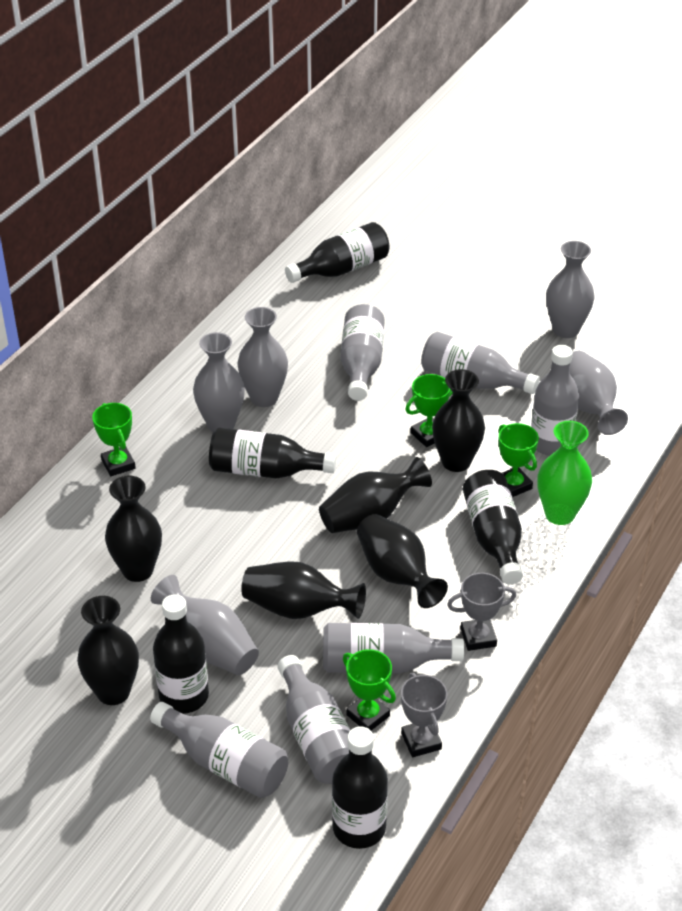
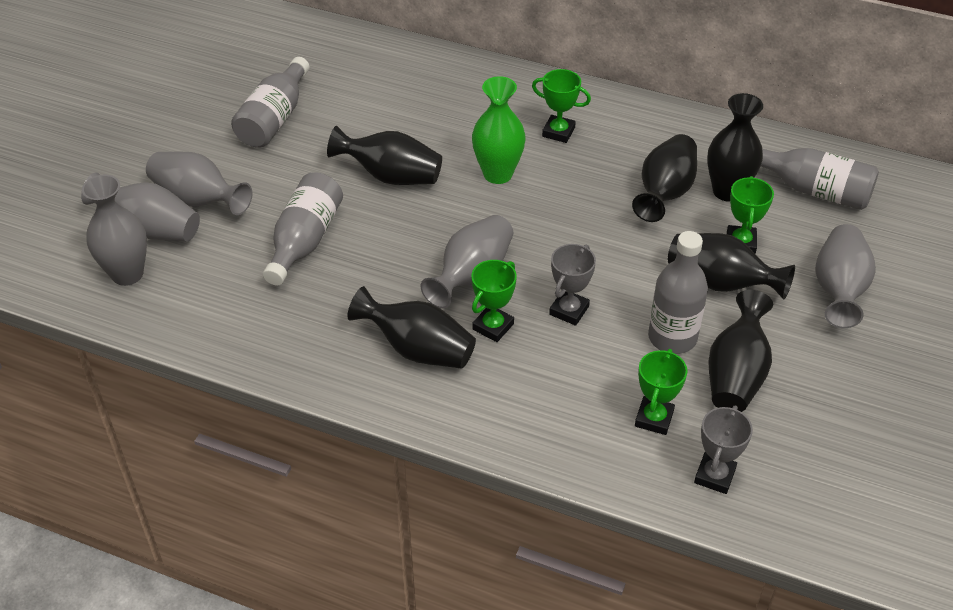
black bottle: [153,594,209,714] [209,428,336,479] [285,222,389,283] [332,726,388,849] [463,470,523,585] = 5 -> none = 0
grey bottle: [150,702,288,798] [278,655,350,784] [323,623,464,674] [341,304,385,401] [421,332,540,394] [531,345,579,456] = 6 -> [231,57,310,148] [263,172,343,286] [648,231,708,354] [761,148,879,210] = 4

